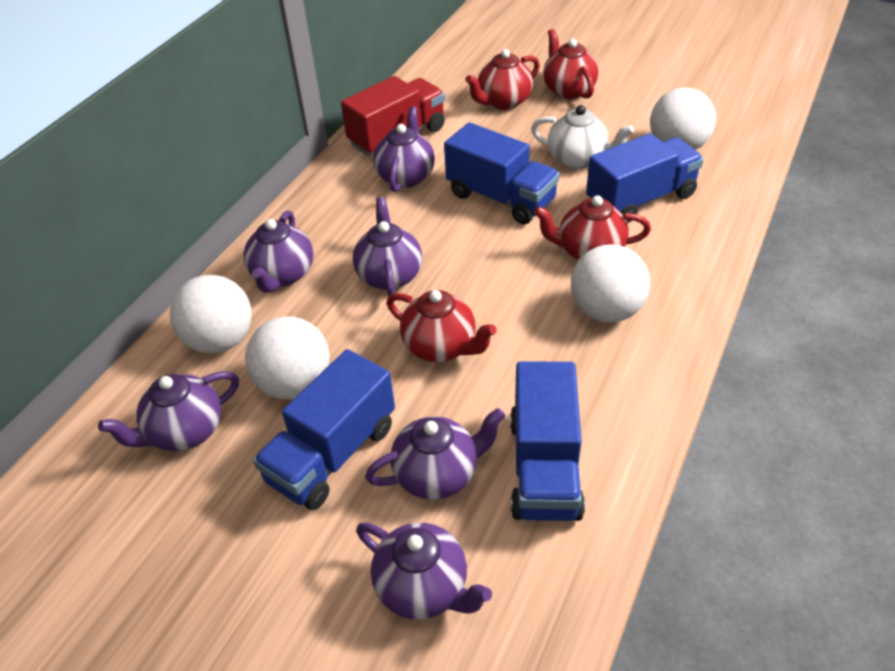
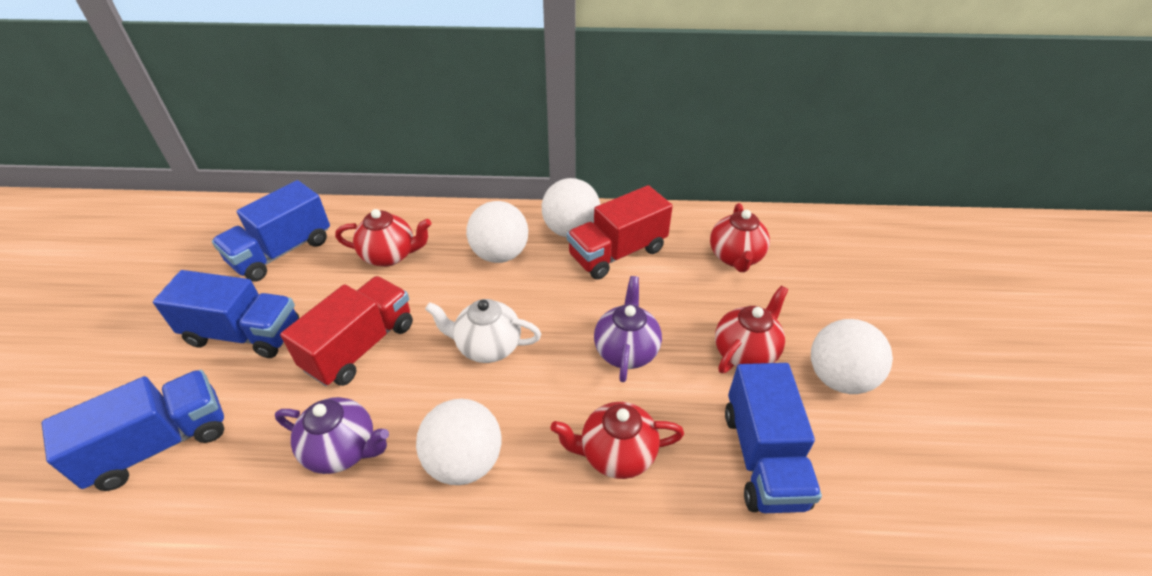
purple teapot: [98,371,239,451] [243,210,313,293] [353,197,422,296] [356,523,492,620] [365,408,505,500] [373,107,435,192] = 6 -> [275,397,389,474] [594,276,662,382] = 2
red truck: [341,76,445,156] = 1 -> [280,276,413,386] [567,185,673,280] = 2

